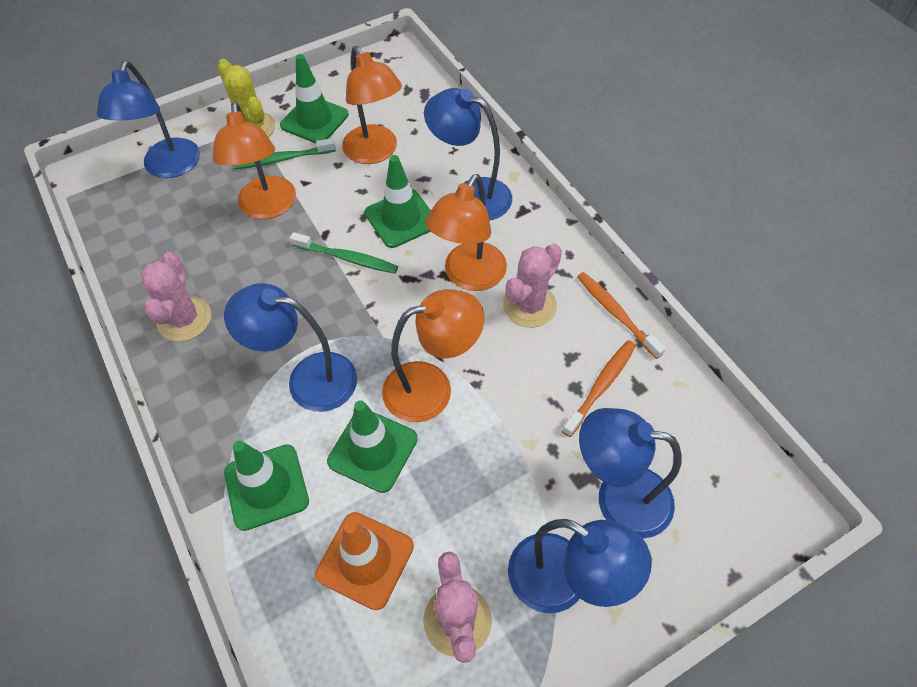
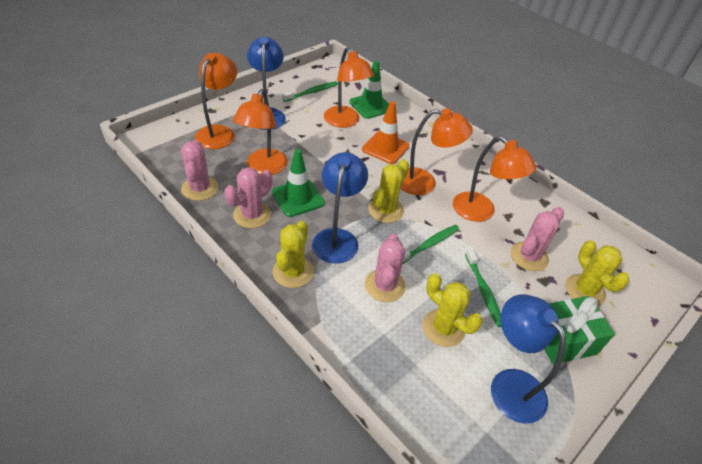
blue lamp: [97,61,200,178] [224,283,357,412] [424,88,512,220] [508,519,652,613] [579,408,682,539] = 5 -> [247,37,286,130] [312,152,368,264] [491,294,566,424] = 3
green gift: none = 0 -> [544,296,615,365] = 1
green toothbrush: [232,138,336,169] [290,232,398,274] = 2 -> [282,81,338,102] [403,225,459,264] [465,248,502,327] = 3
green traffic cone: [224,441,309,531] [280,54,349,144] [327,400,418,493] [365,155,431,248] = 4 -> [272,149,325,217] [349,60,389,119] = 2
orange lamp: [213,102,296,219] [342,46,402,164] [382,289,484,423] [425,174,507,291] = 4 -> [195,53,237,149] [233,89,288,175] [324,47,374,128] [400,108,473,195] [453,136,536,222] = 5
orange toothbrush: [562,340,636,437] [577,272,666,359] = 2 -> none = 0
pink cactus: [141,252,211,342] [423,552,492,663] [503,243,562,327] = 3 -> [181,140,218,201] [224,167,273,228] [365,234,406,302] [511,207,564,271] = 4
yellow cactus: [217,59,276,137] = 1 -> [273,221,314,288] [368,159,409,223] [422,273,483,347] [565,240,630,306] = 4

